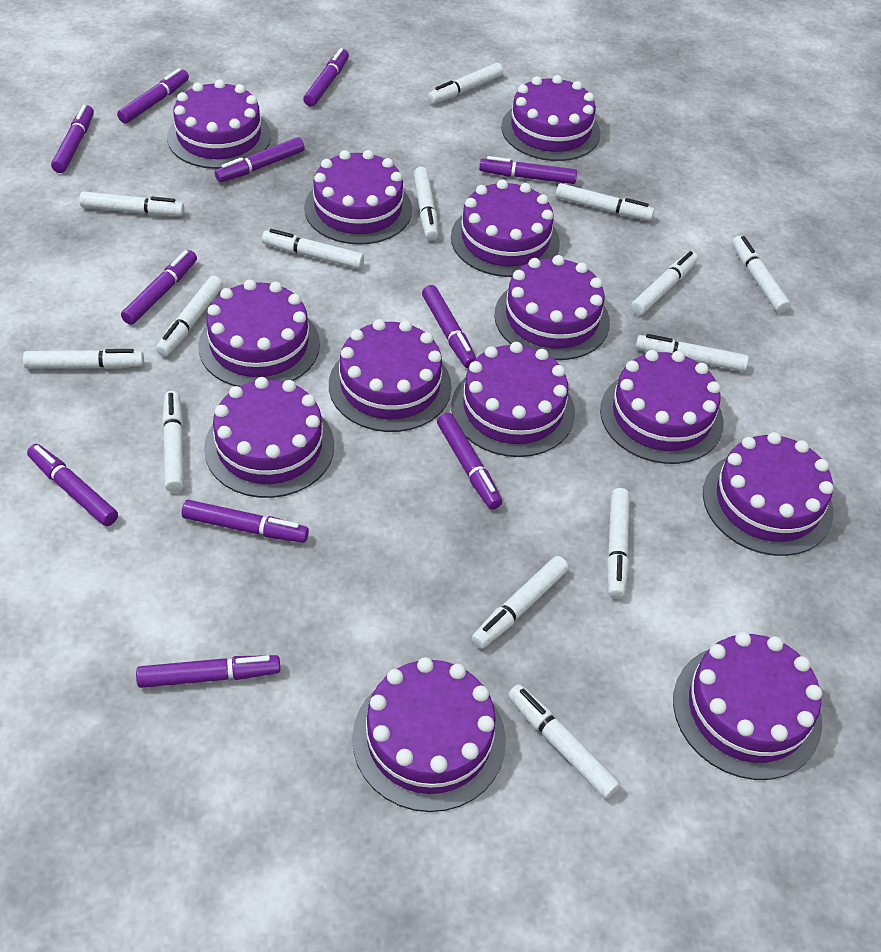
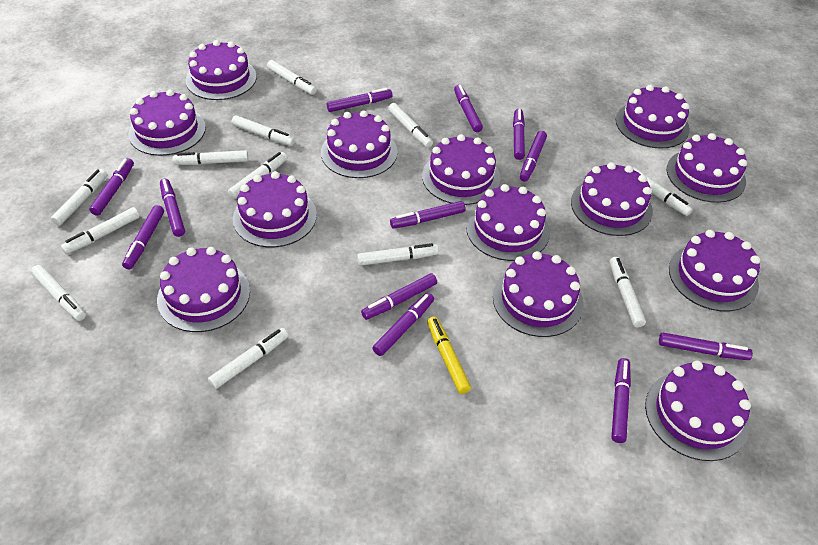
purple marker: [27,444,118,526] [51,105,94,173] [117,68,189,124] [121,250,197,325] [136,655,280,688] [182,500,309,543] [215,137,305,182] [303,48,349,107] [422,285,476,368] [437,413,502,509] [479,156,577,184] = 11 -> [89,158,134,216] [122,205,164,269] [160,178,185,237] [327,88,392,112] [361,273,437,320] [373,293,434,356] [390,201,466,229] [454,85,483,132] [513,109,525,160] [520,131,547,182] [611,358,631,443] [659,333,753,360] = 12
white marker: [23,349,144,369] [79,192,184,216] [156,276,223,357] [162,391,184,492] [262,229,364,269] [414,167,439,240] [428,63,503,104] [472,556,569,649] [508,684,620,799] [556,183,654,221] [607,488,630,599] [631,251,698,315] [636,334,749,371] [732,236,791,313] = 14 -> [31,265,86,321] [51,169,107,226] [61,207,140,254] [172,150,248,165] [208,328,289,389] [228,152,287,199] [232,115,295,146] [267,60,317,95] [357,243,439,266] [388,103,433,148] [610,257,646,328] [633,167,693,216] = 12
yellow marker: none = 0 -> [427,317,471,394] = 1

